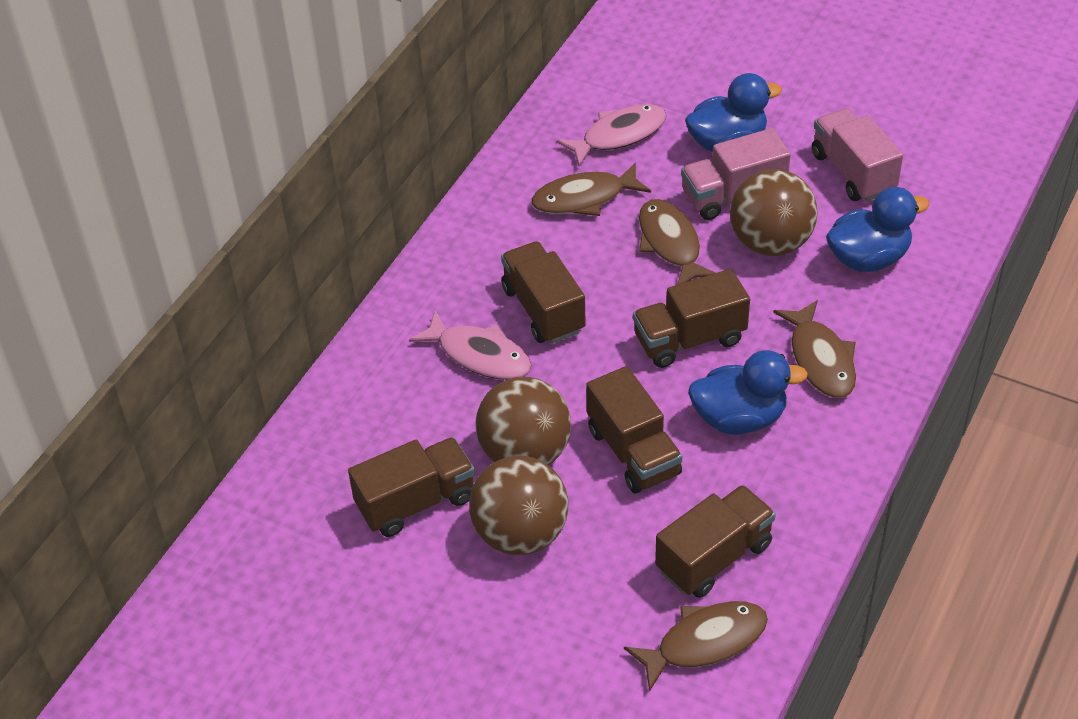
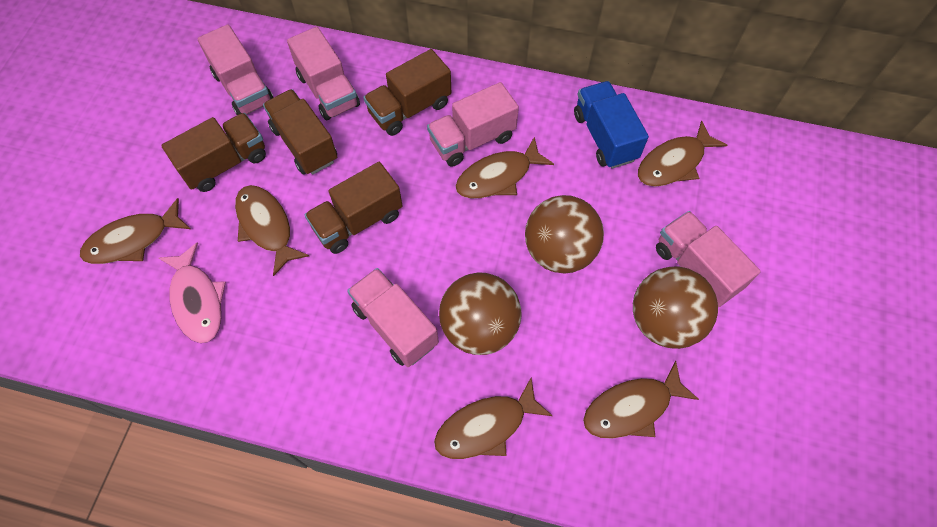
blue duck: [685,73,782,152] [688,350,808,435] [826,187,929,272] = 3 -> none = 0
blue truck: none = 0 -> [574,81,649,169] = 1
brown fish: [531,162,651,216] [624,601,768,692] [639,199,715,285] [773,300,856,398] = 4 -> [80,198,190,264] [235,185,309,276] [434,378,552,459] [456,137,554,198] [583,361,699,439] [638,121,727,187] = 6
brown truck: [348,437,475,537] [501,241,586,344] [586,366,682,493] [633,269,750,368] [655,485,776,598] = 5 -> [161,113,266,192] [263,89,337,175] [305,162,402,254] [363,49,451,136] = 4
pink fish: [409,310,531,380] [556,104,666,167] = 2 -> [159,243,226,343] = 1
pink truck: [681,128,791,220] [812,108,903,201] = 2 -> [197,24,273,115] [287,27,360,120] [347,268,439,367] [427,82,519,167] [656,211,761,307] = 5

